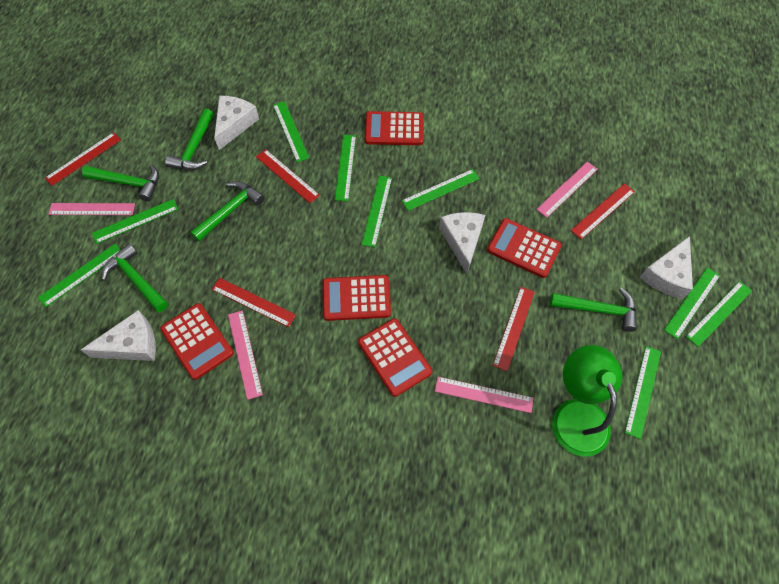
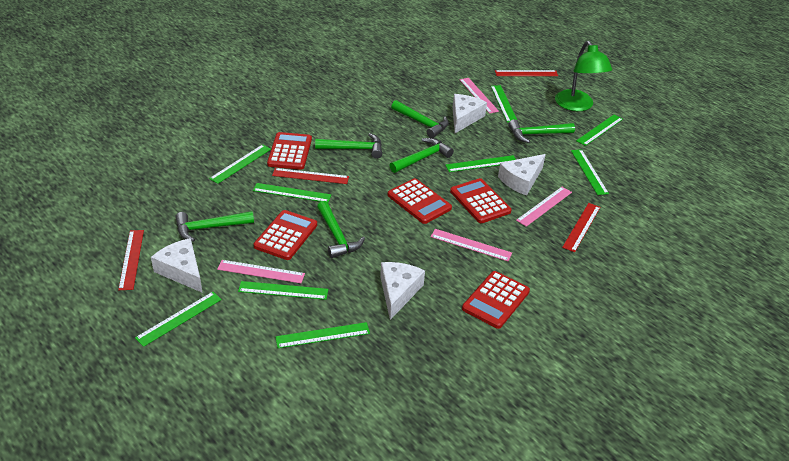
green hammer: [82,164,159,201] [102,243,168,312] [165,109,214,170] [190,181,265,242] [550,288,637,332] = 5 -> [175,211,254,242] [315,133,382,159] [317,201,365,258] [390,138,454,173] [391,100,449,138] [508,119,575,143] = 6
red ruler: [45,132,121,186] [212,278,296,327] [256,149,320,203] [493,287,535,371] [571,183,635,239] = 5 -> [118,230,144,290] [272,168,349,184] [495,70,558,76] [562,203,600,252] = 4

